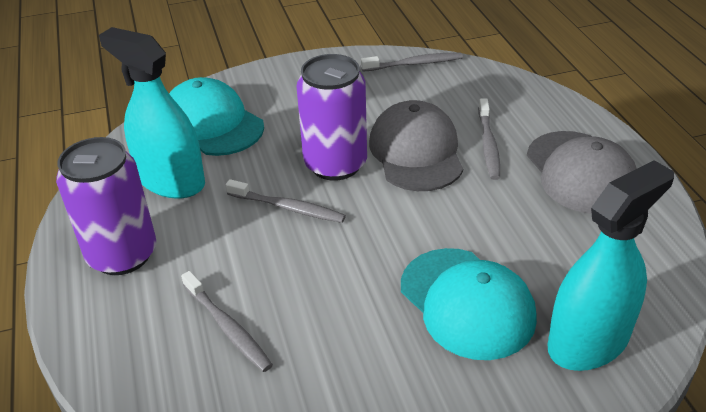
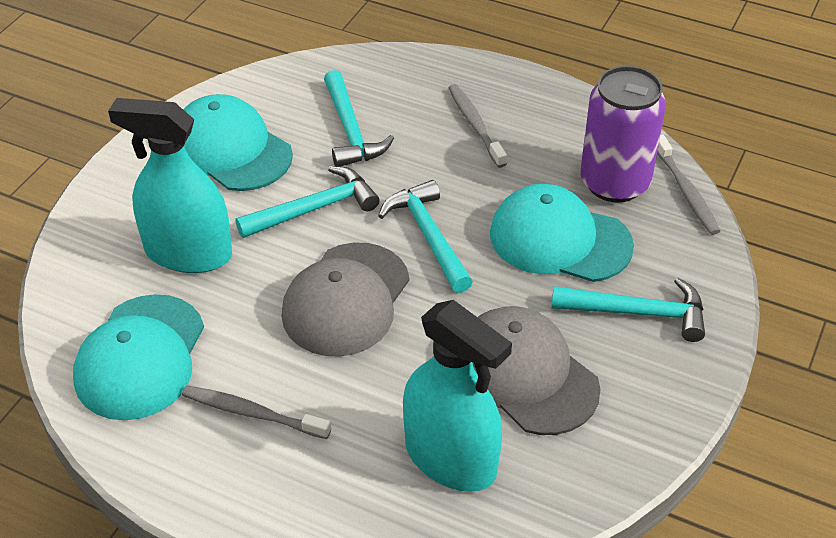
grey toothbrush: [181,271,273,372] [226,179,346,223] [361,52,463,72] [478,98,500,180] = 4 -> [182,385,331,439] [449,84,507,168] [657,134,720,235] = 3
purple can: [56,137,156,275] [297,54,367,181] = 2 -> [580,66,666,203] = 1
turquoise cap: [169,77,264,156] [401,248,537,360] = 2 -> [73,294,204,420] [183,94,293,191] [490,184,634,282] = 3
turquoise hammer: none = 0 -> [235,166,380,238] [324,70,394,166] [378,180,473,293] [551,278,705,342] = 4

